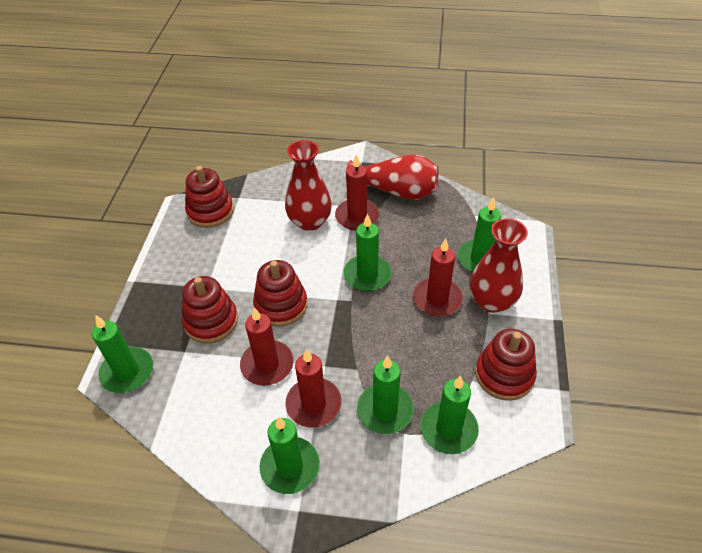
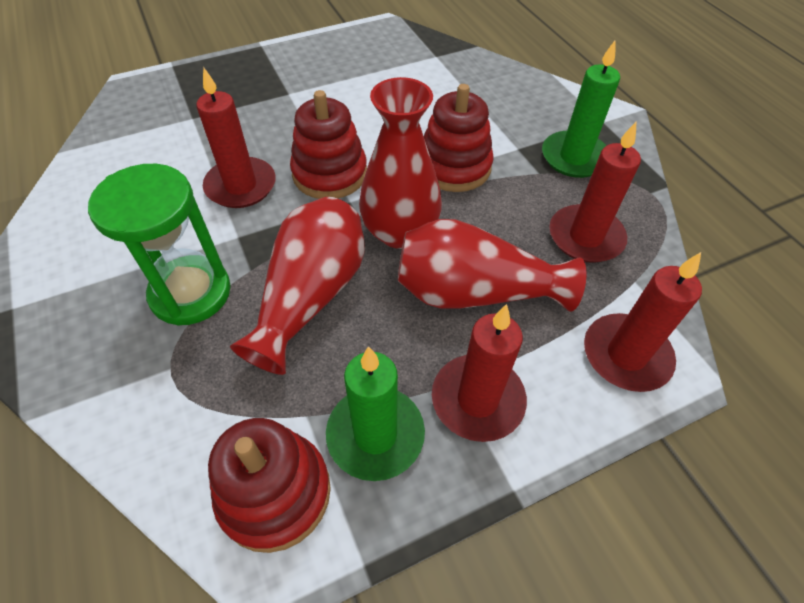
green candle: [92,316,153,393] [260,417,320,494] [344,213,392,291] [357,356,414,434] [420,376,479,454] [458,197,501,273] = 6 -> [326,346,425,481] [542,41,620,178] = 2
green hourglass: none = 0 -> [88,164,231,326] = 1
red stacking toy: [181,276,238,343] [185,166,234,228] [253,260,307,327] [475,329,537,401] = 4 -> [208,418,331,553] [290,90,367,199] [424,84,494,192] = 3

